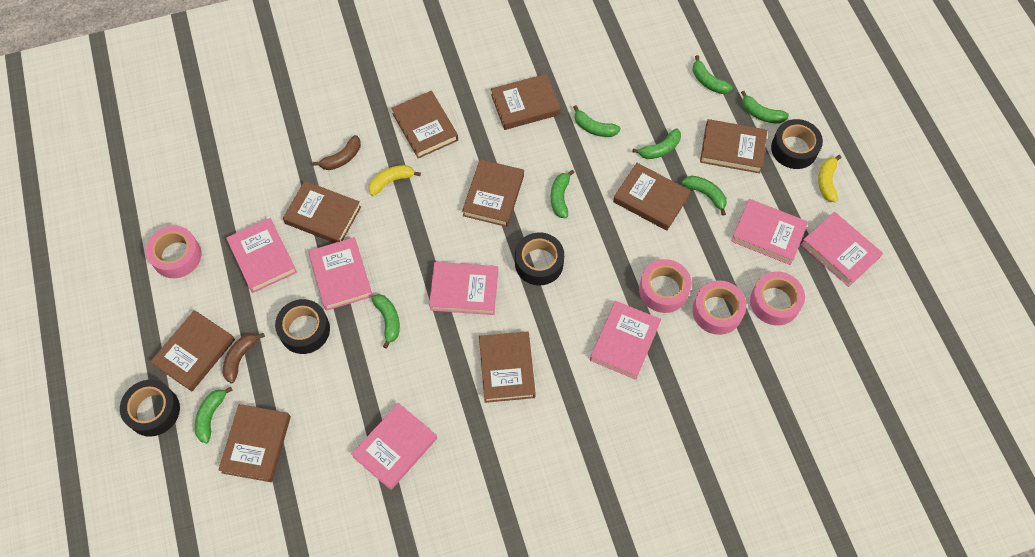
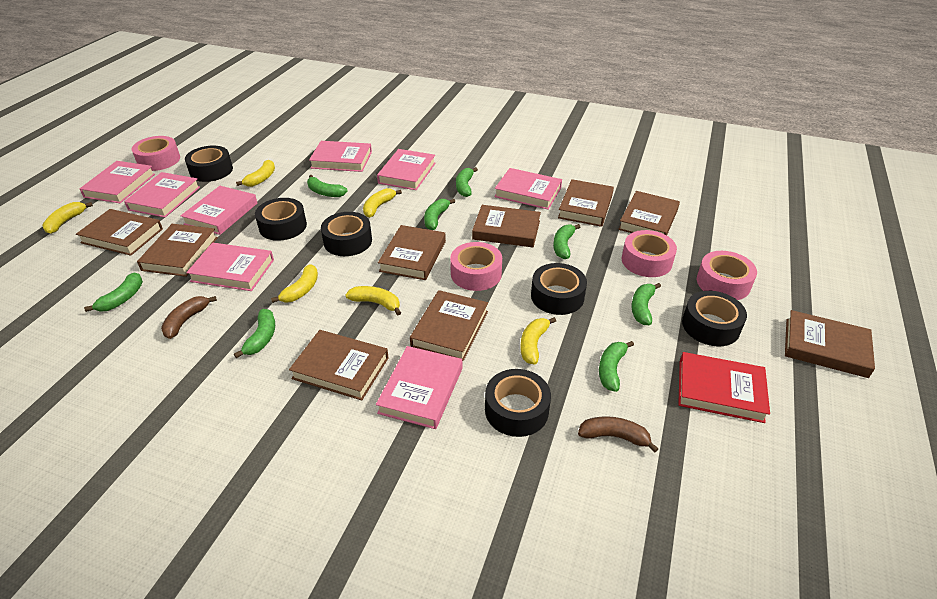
black tape: [120,380,180,437] [275,299,330,354] [515,232,564,285] [771,119,823,169] = 4 -> [185,146,233,182] [255,198,307,241] [321,212,372,256] [485,369,551,437] [531,263,587,315] [682,291,747,346] = 6
pink book: [226,218,297,293] [308,237,373,311] [351,403,437,490] [429,262,498,315] [590,301,661,380] [731,199,808,265] [801,212,883,287] = 7 -> [79,161,155,203] [124,172,200,218] [180,186,257,235] [186,242,274,291] [309,141,372,172] [376,346,462,429] [377,149,436,190] [494,168,562,210] = 8
red book: none = 0 -> [678,352,770,423] = 1
yellow banana: [368,165,421,196] [818,155,842,203] = 2 -> [42,202,93,234] [236,160,275,187] [271,264,318,303] [345,286,401,315] [363,188,402,218] [520,317,556,365] = 6

